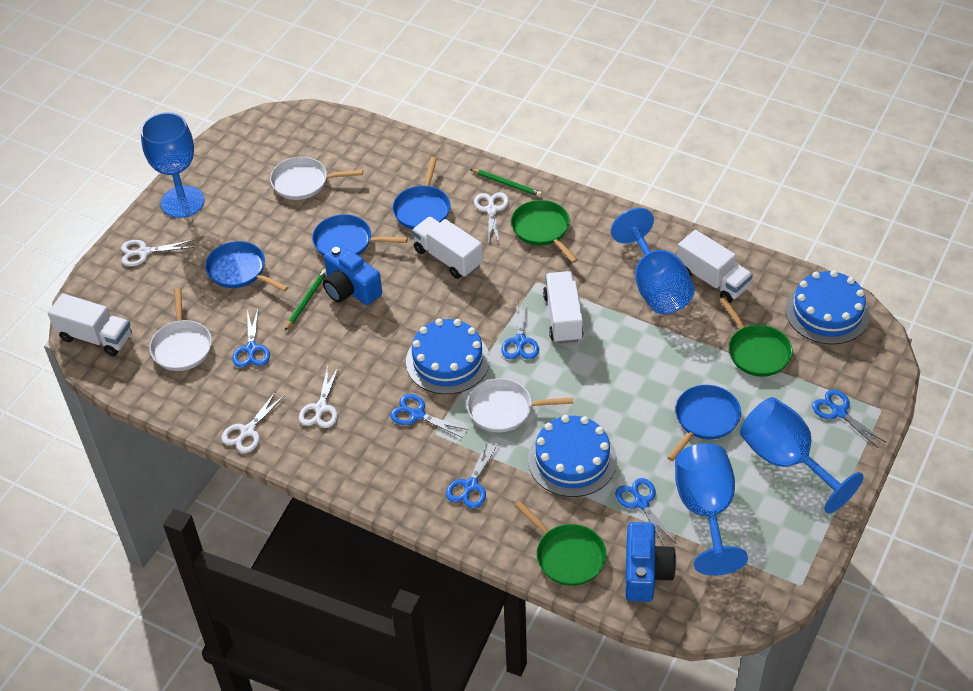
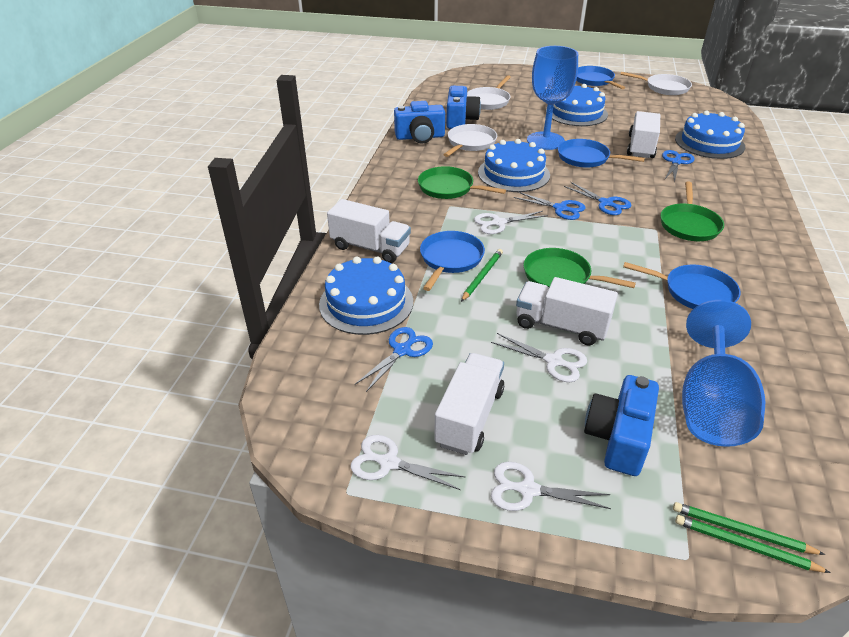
blue cake: [406,319,490,394] [528,415,617,497] [786,270,870,345] = 3 -> [319,256,413,335] [478,139,550,192] [546,84,608,126] [675,111,745,159] = 4
blue camera: [323,244,382,305] [625,522,676,602] = 2 -> [394,101,445,144] [446,86,481,129] [584,375,659,476] = 3
blue goblet: [141,112,205,218] [611,208,695,314] [675,443,748,576] [740,397,864,514] = 4 -> [527,46,578,150] [682,300,765,447] = 2
blue scissors: [232,309,270,368] [390,394,468,438] [446,442,498,509] [501,301,539,359] [615,478,676,547] [812,389,885,448] = 6 -> [355,327,433,392] [513,192,586,220] [564,182,631,215] [662,150,695,183] = 4
green pencil: [285,269,327,331] [471,169,542,197] = 2 -> [461,249,503,302] [673,502,825,555] [675,515,831,573] = 3

